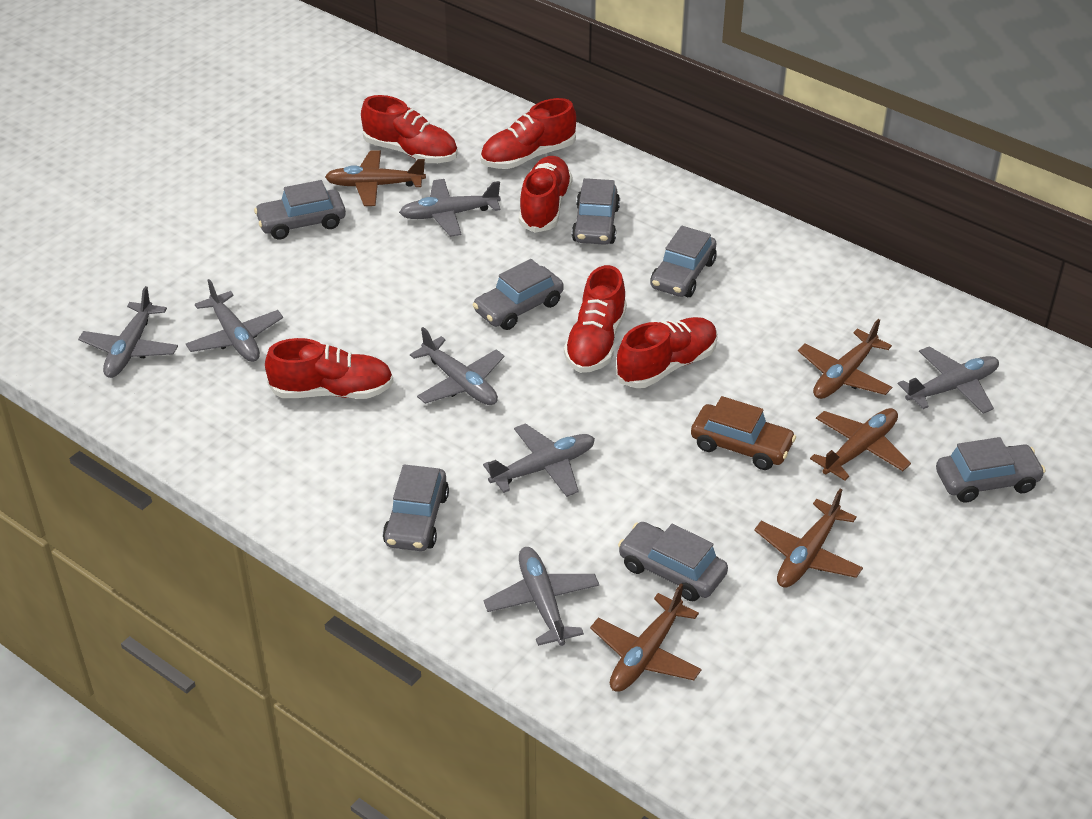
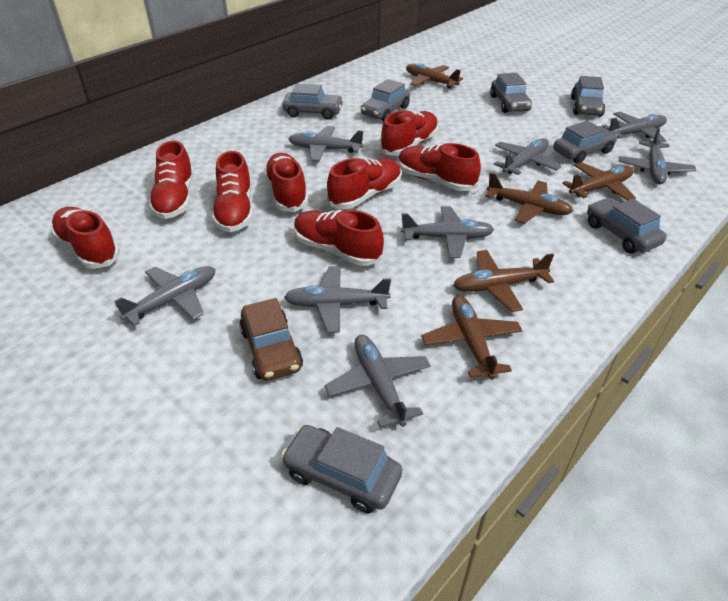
grey plane: [78,286,178,378] [186,279,283,362] [399,179,501,237] [410,327,505,405] [483,423,595,497] [484,547,599,646] [898,346,999,414] = 7 -> [114,266,215,326] [284,266,391,333] [288,126,364,161] [325,335,431,428] [401,206,494,258] [493,138,561,175] [602,112,667,143] [619,128,696,184] = 8
red shoe: [265,338,394,399] [361,95,458,163] [480,98,577,169] [519,156,573,233] [564,265,627,373] [616,317,718,388] = 6 -> [50,207,120,269] [149,140,194,219] [212,151,253,232] [264,153,308,212] [294,210,384,266] [327,158,401,209] [380,110,439,156] [398,143,481,191] = 8

